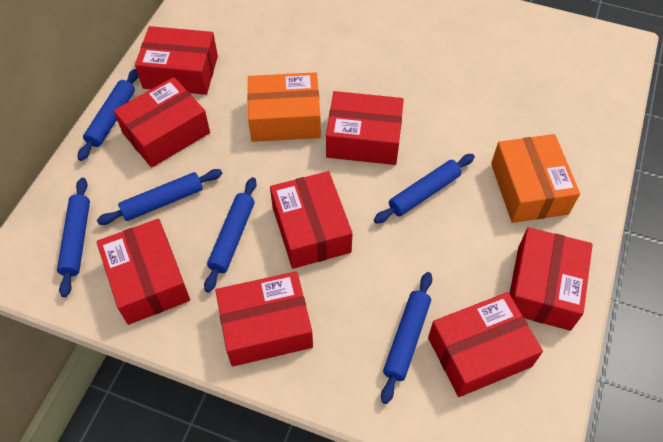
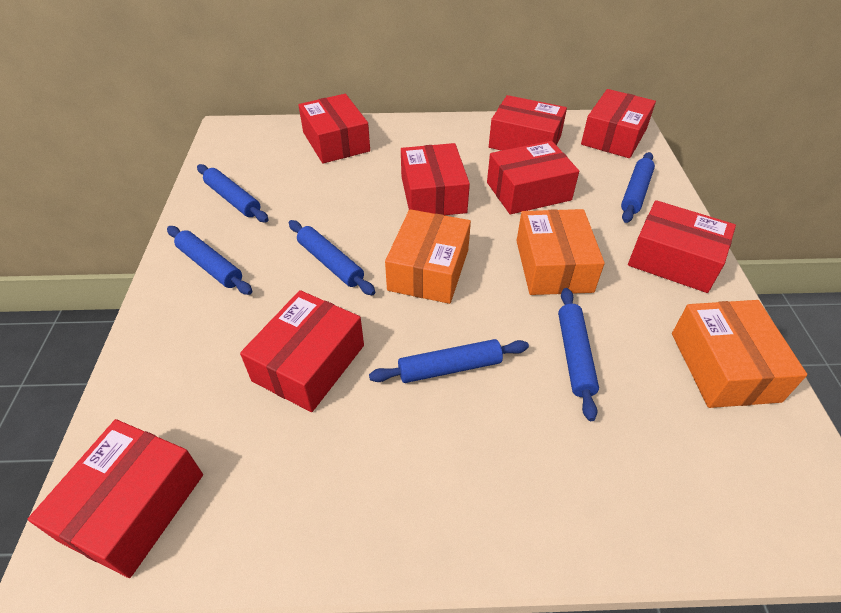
orange box: [247,72,321,142] [491,134,580,223] = 2 -> [385,209,471,304] [517,209,605,295] [672,300,807,408] = 3

